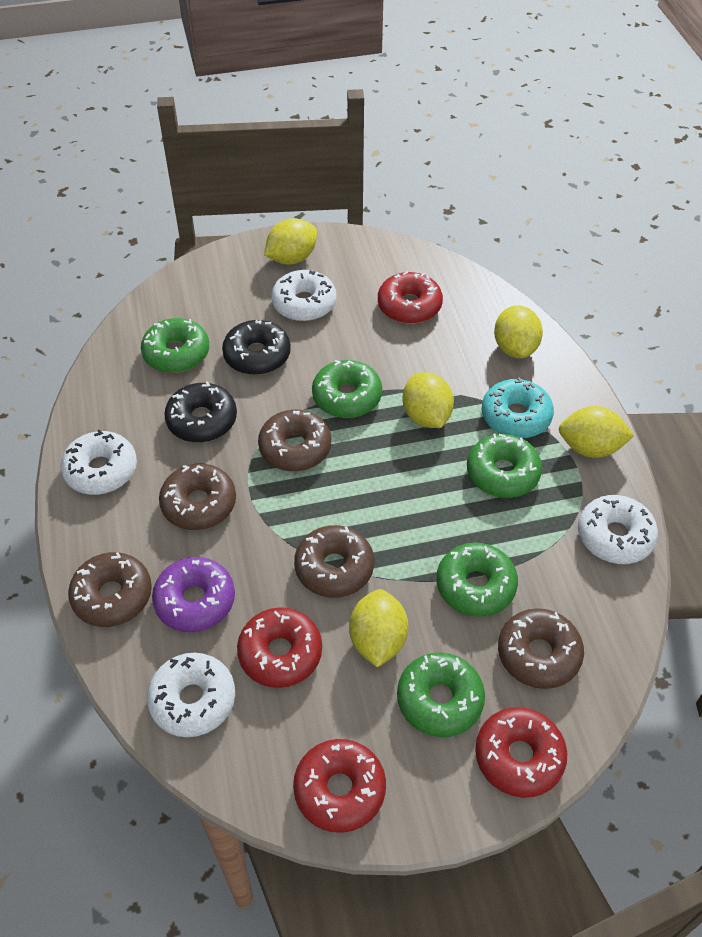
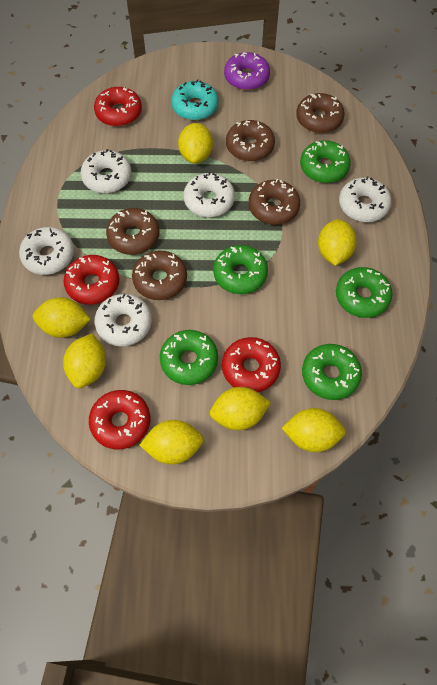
black donut: [164,381,237,442] [222,320,291,375] = 2 -> none = 0
white donut: [61,430,137,495] [147,653,235,737] [271,270,336,321] [578,495,658,564] = 4 -> [19,227,74,275] [81,149,131,193] [94,294,152,346] [184,172,235,217] [339,176,392,222] = 5
yellow lemon: [264,218,317,265] [349,589,408,667] [403,372,454,428] [494,305,543,358] [559,406,634,458] = 5 -> [33,297,91,338] [63,333,106,388] [140,420,204,464] [178,123,213,164] [210,387,271,430] [282,408,345,452] [318,219,357,266] = 7

